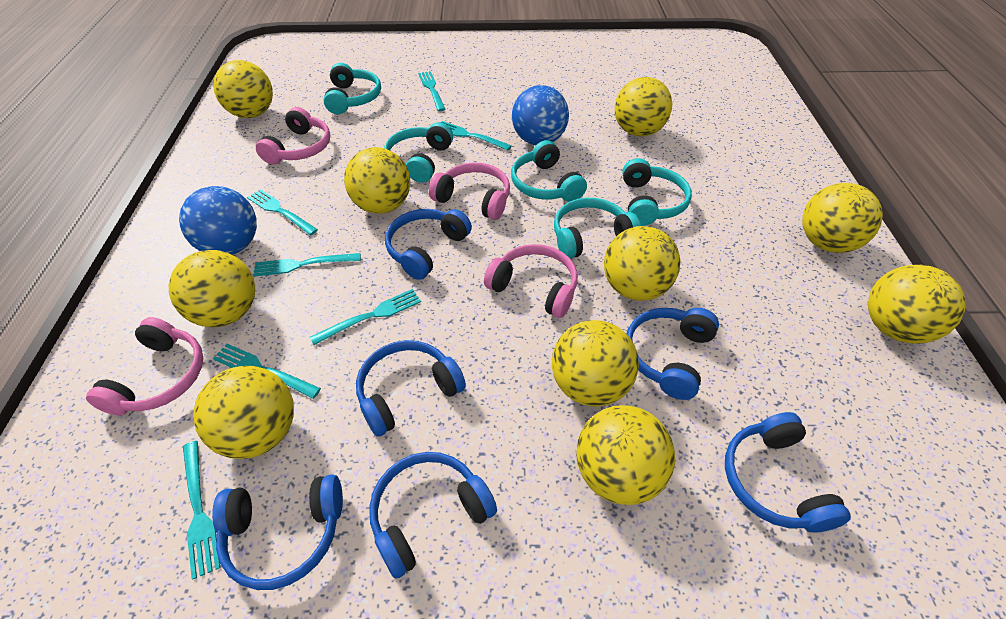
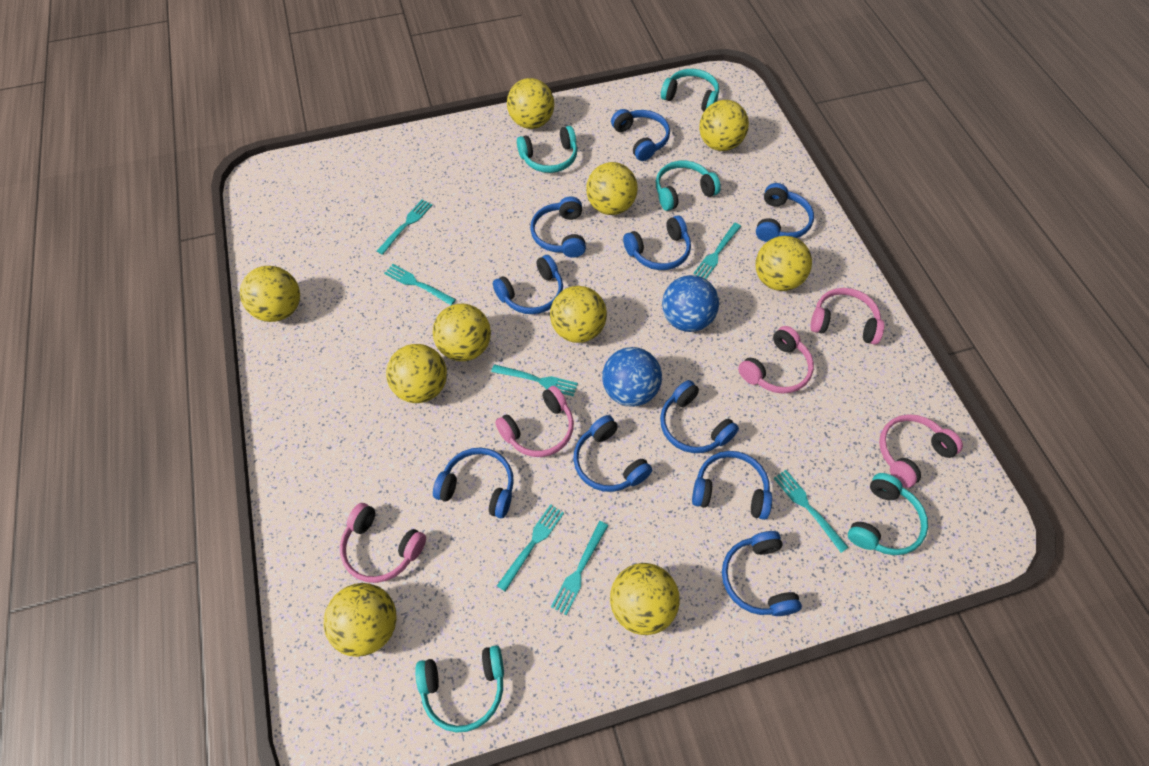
blue headphones: [212,475,343,590] [356,340,466,437] [369,452,497,579] [385,209,472,280] [627,308,719,400] [725,412,851,532] = 6 -> [433,447,514,518] [493,255,563,314] [530,197,586,258] [573,415,652,492] [611,109,670,161] [623,215,691,270] [660,380,739,453] [692,451,772,520] [722,531,802,616] [756,183,814,242] = 10
pink headphones: [86,317,203,415] [256,107,330,164] [429,162,510,220] [484,244,578,318] = 4 -> [340,503,426,583] [495,386,574,457] [738,326,814,394] [810,288,884,345] [879,414,963,488] = 5

